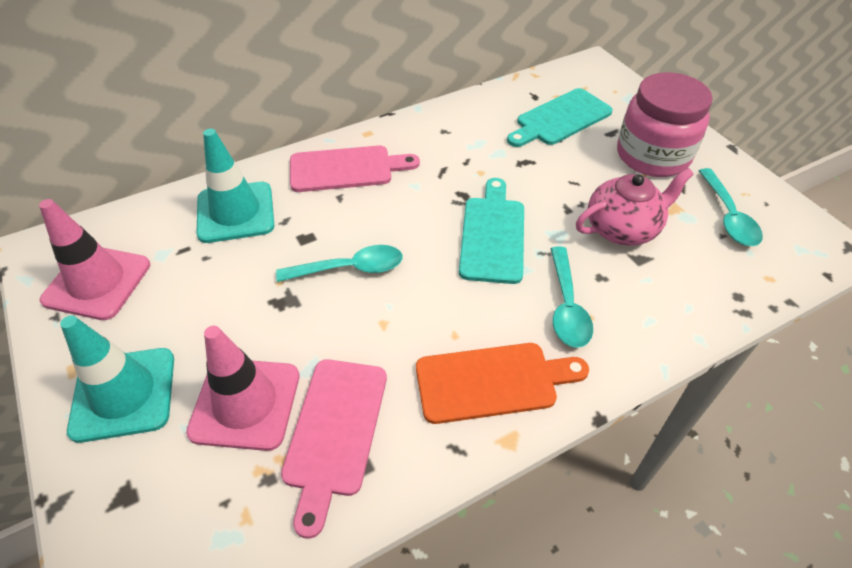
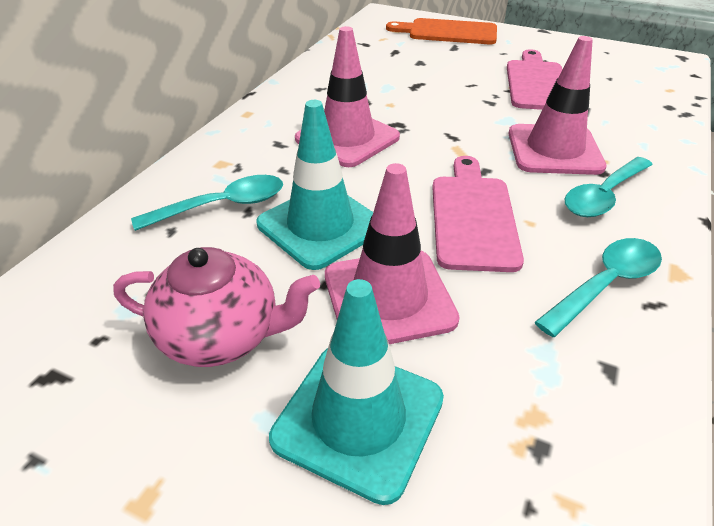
pink jar: [617,72,713,177] = 1 -> none = 0
pink traffic cone: [39,199,150,320] [186,326,299,451] = 2 -> [295,26,400,167] [325,163,460,344] [508,36,607,175] = 3
turquoise cutting board: [459,178,524,284] [507,88,613,147] = 2 -> none = 0

